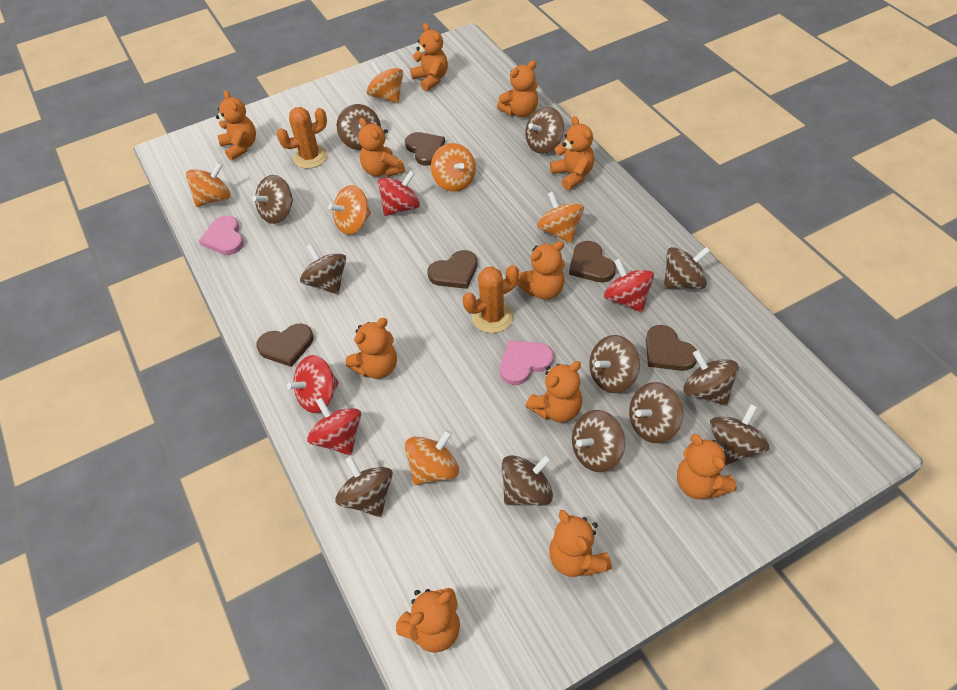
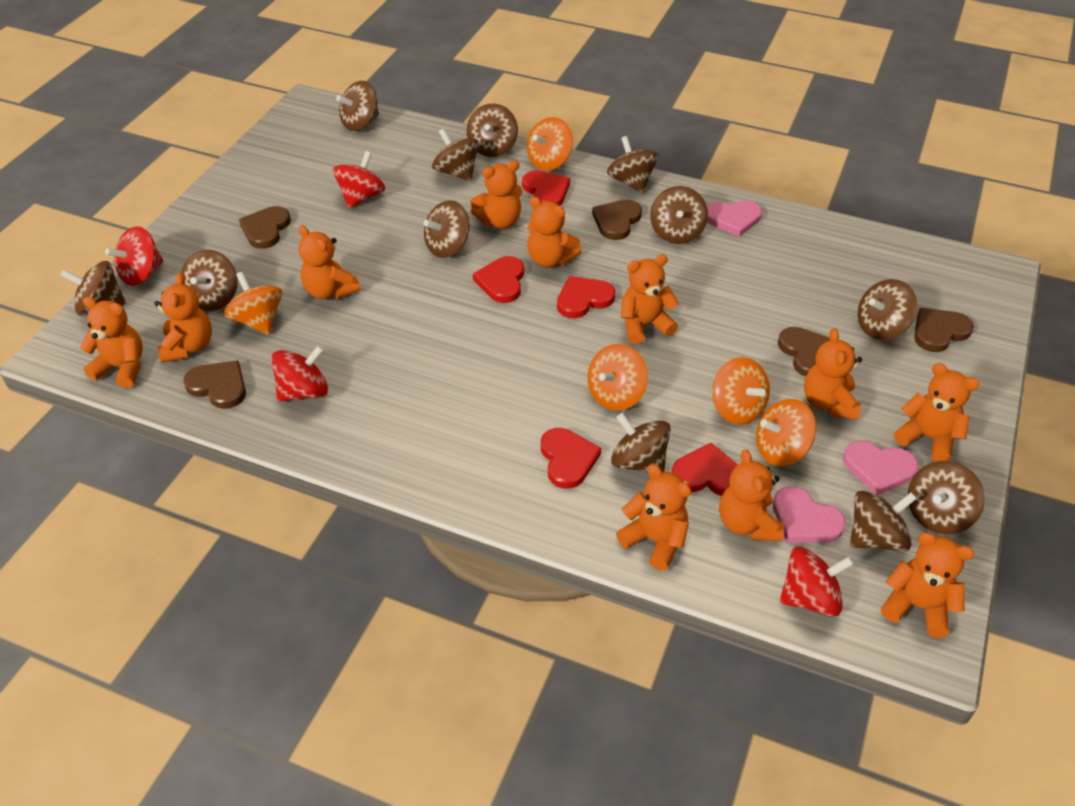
orange cactus: [277,107,328,169] [463,265,519,333] = 2 -> none = 0
orange spinning top: [186,162,230,207] [328,185,371,235] [367,61,403,103] [405,430,459,485] [431,143,476,192] [537,192,584,243] = 6 -> [224,272,283,335] [527,117,573,171] [588,344,648,411] [712,357,770,425] [756,399,816,466] = 5
pink heart: [199,215,244,255] [500,340,553,385] = 2 -> [707,200,762,237] [773,486,846,543] [843,441,919,495] = 3
red heart: none = 0 -> [473,256,524,303] [522,170,570,206] [541,428,601,489] [557,276,615,318] [672,443,738,496] = 5

